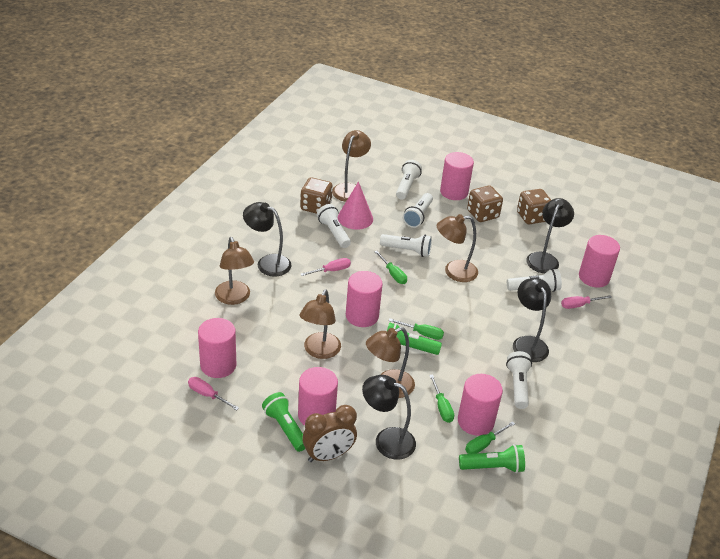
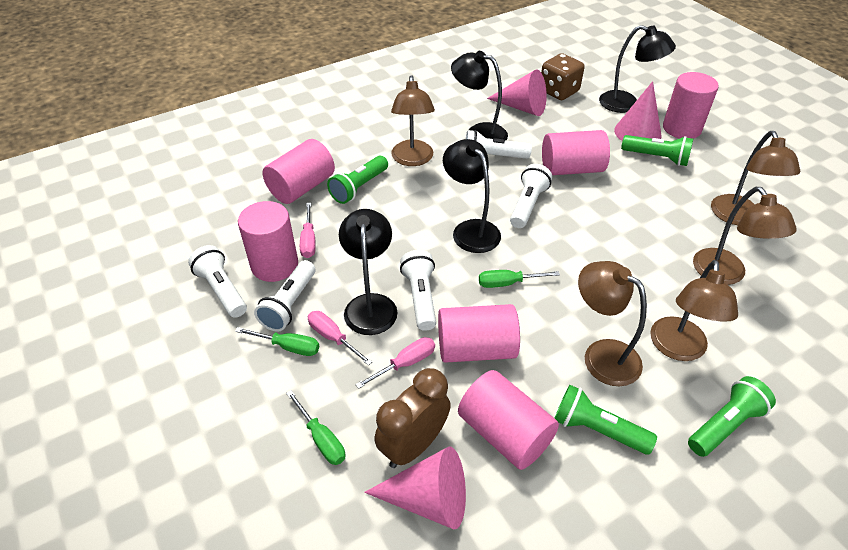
brown dice: [300,177,333,214] [467,186,503,222] [517,189,551,224] = 3 -> [541,53,584,100] = 1
green flashlight: [262,392,305,452] [387,322,442,355] [459,444,525,473] = 3 -> [327,156,388,204] [555,385,657,455] [621,135,693,166] [688,376,776,457] = 4
green screwdriver: [374,251,407,284] [389,319,444,340] [429,374,454,423] [465,421,515,454] = 4 -> [235,327,320,356] [286,390,346,465] [479,270,560,288] = 3
pink cone: [338,182,373,230] = 1 -> [364,447,466,529] [487,69,547,116] [614,81,661,141] = 3
white flashlight: [317,204,351,248] [380,234,432,257] [396,160,422,200] [403,193,433,228] [506,351,532,409] [507,269,562,292] = 6 -> [188,245,247,318] [254,260,315,332] [400,250,436,331] [466,130,532,159] [510,164,552,228] = 5

